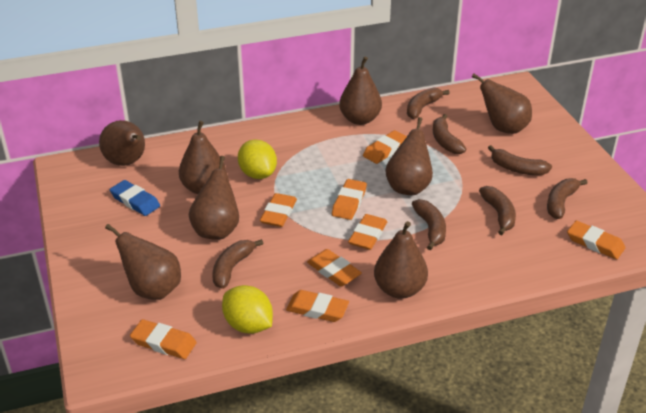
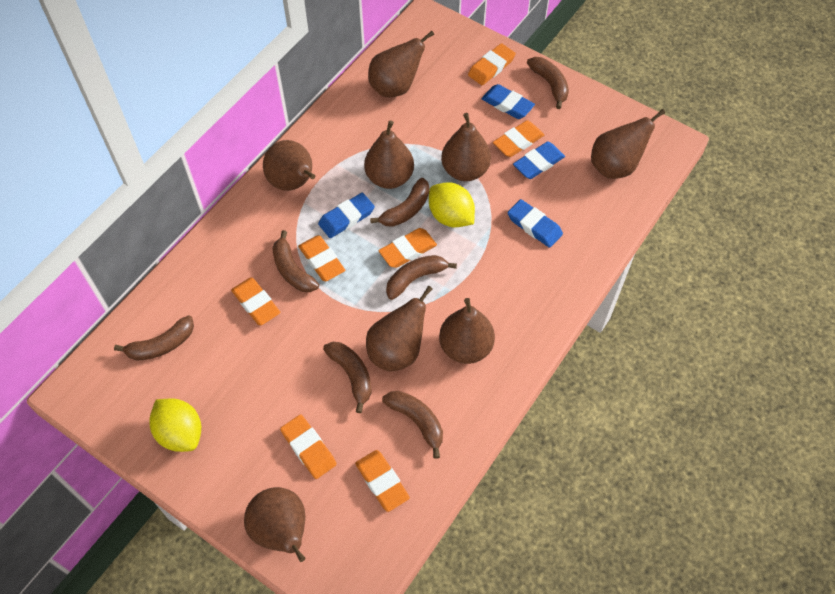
blue eraser: [110,180,160,216] = 1 -> [318,193,375,238] [481,84,535,119] [507,199,563,248] [513,142,565,179] = 4
orange eraser: [130,319,197,359] [260,193,297,227] [286,290,349,322] [307,249,362,286] [332,179,367,220] [348,214,387,250] [363,130,407,164] [567,221,625,259] = 8 -> [231,278,280,325] [280,414,337,479] [298,235,345,281] [355,450,410,512] [379,228,437,268] [468,43,516,85] [493,120,544,157] = 7

